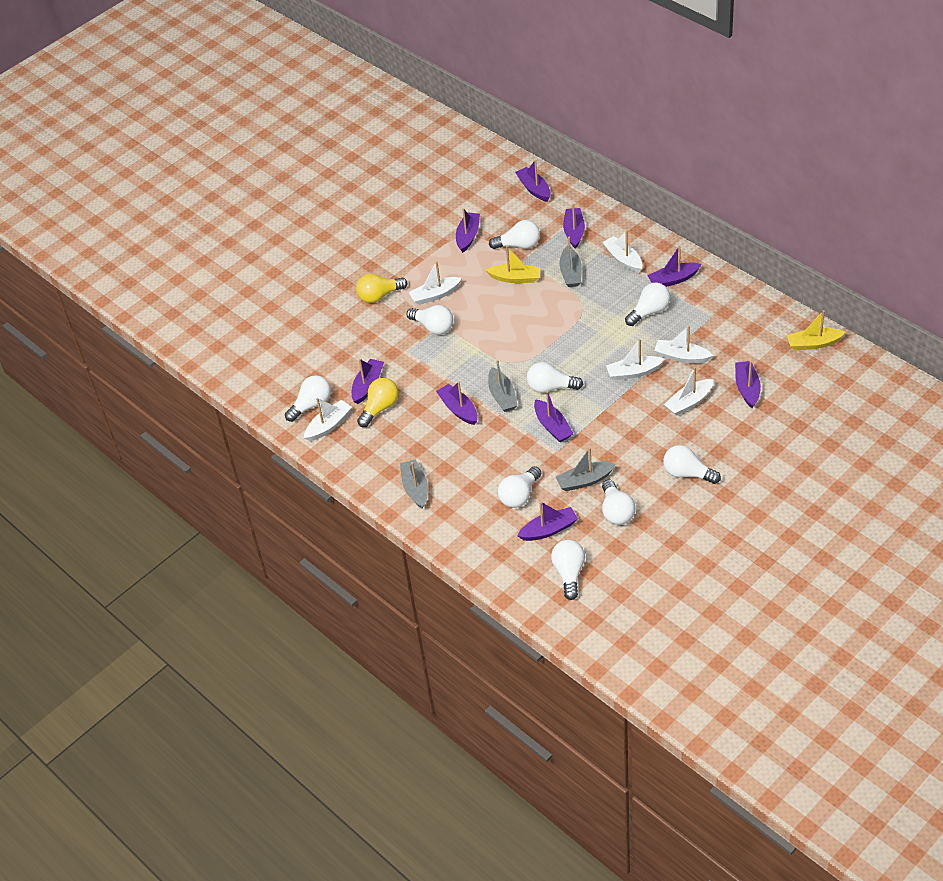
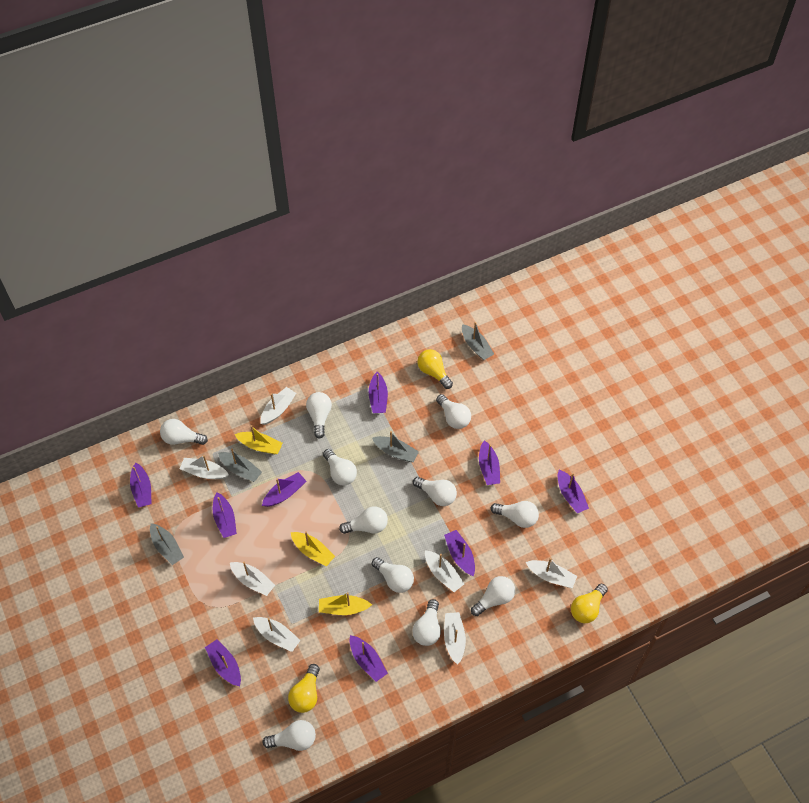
white boat: [304,398,352,441] [408,261,462,305] [602,230,643,273] [606,339,665,380] [654,326,713,363] [664,367,714,416] = 6 -> [180,455,229,479] [230,562,275,596] [253,617,301,652] [260,387,296,425] [425,550,464,592] [444,612,466,665] [526,558,577,588] = 7
white light bulb: [285,375,331,422] [407,305,453,335] [489,220,540,249] [498,466,541,508] [527,362,583,393] [551,540,585,600] [602,479,635,525] [625,282,670,326] [663,445,721,484] = 9 -> [160,419,208,445] [262,720,316,751] [306,392,332,439] [323,449,357,486] [339,506,388,534] [372,557,414,593] [412,599,441,646] [413,477,457,506] [436,394,471,429] [471,576,515,616] [491,501,539,528] = 11
yellow boat: [486,246,541,283] [787,310,846,350] = 2 -> [235,425,283,454] [291,531,335,566] [319,592,372,615] = 3
yellow light bulb: [356,274,407,303] [357,378,399,427] = 2 -> [288,664,320,713] [417,349,453,389] [571,584,608,623] = 3

